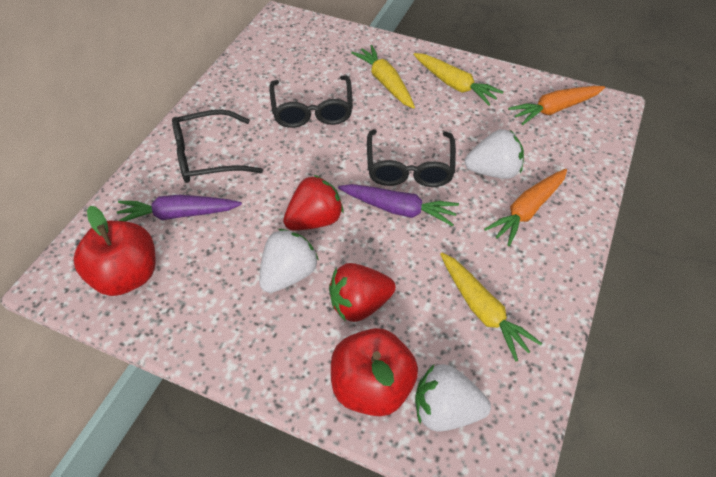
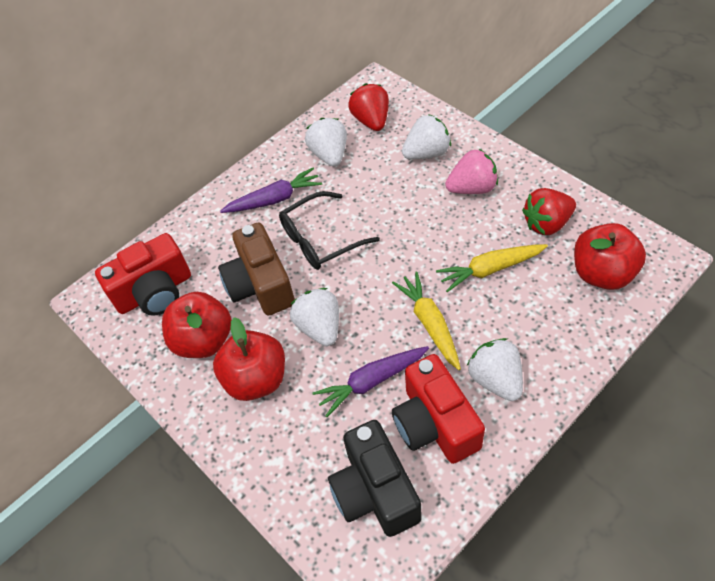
black camera: none = 0 -> [328,420,422,537] = 1
black glasses: [172,109,263,183] [269,76,353,128] [367,129,456,187] = 3 -> [279,191,380,270] = 1
brown camera: none = 0 -> [218,222,295,315] = 1
orange carrot: [484,169,567,246] [508,86,605,125] = 2 -> none = 0
pink strawberry: none = 0 -> [445,149,498,194] = 1
red apple: [74,206,156,296] [331,328,418,416] = 2 -> [162,292,231,358] [213,317,285,401] [574,223,646,290] = 3
red camera: none = 0 -> [95,233,191,316] [392,354,485,464] = 2
white strawberry: [259,229,319,293] [415,364,491,432] [465,129,524,179] = 3 -> [290,288,339,346] [305,118,347,167] [402,114,451,159] [467,338,523,401] = 4
yellow carrot: [351,45,415,109] [413,53,504,106] [440,253,542,361] = 3 -> [392,272,461,370] [436,244,548,292] = 2

